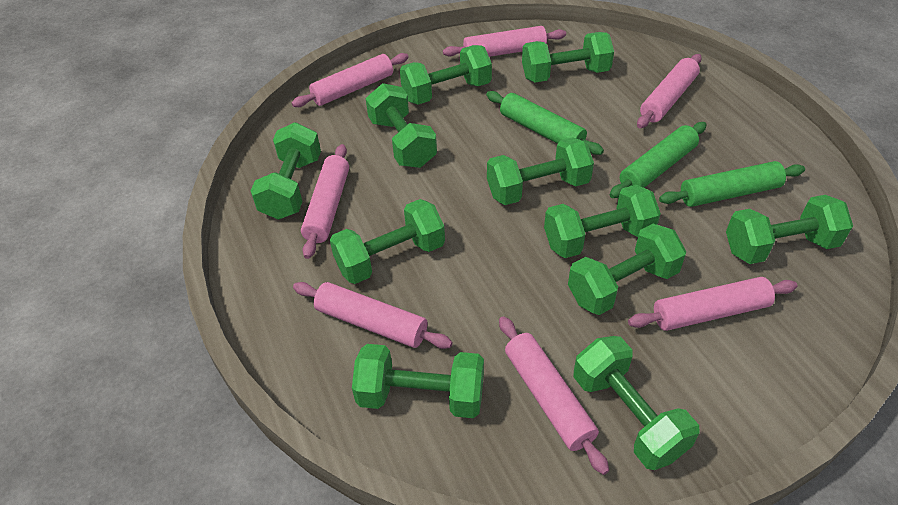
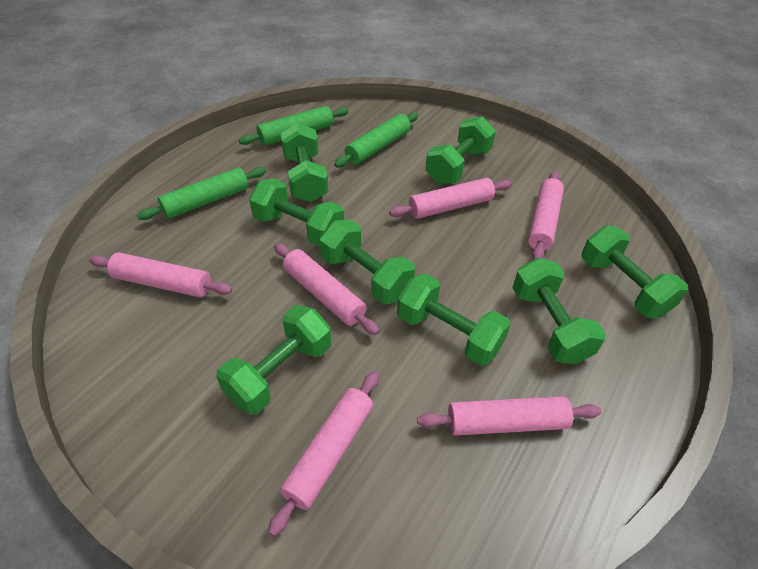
green dumbbell: [251,122,321,220] [330,199,445,284] [352,344,484,418] [366,83,437,168] [400,45,492,105] [487,137,594,205] [522,32,614,82] [544,185,661,258] [568,224,686,315] [574,336,699,470] [726,195,853,264] = 11 -> [216,305,331,415] [249,179,344,247] [281,123,328,202] [319,219,415,304] [397,274,511,366] [425,116,496,184] [512,258,606,364] [582,226,688,318] = 8
pink rolling pin: [292,53,409,107] [293,282,453,349] [301,144,349,259] [443,26,566,57] [499,316,609,475] [628,277,797,331] [637,54,702,128] = 7 -> [89,252,232,298] [268,371,379,536] [274,243,379,335] [389,178,512,219] [417,396,601,436] [528,171,564,260] = 6

